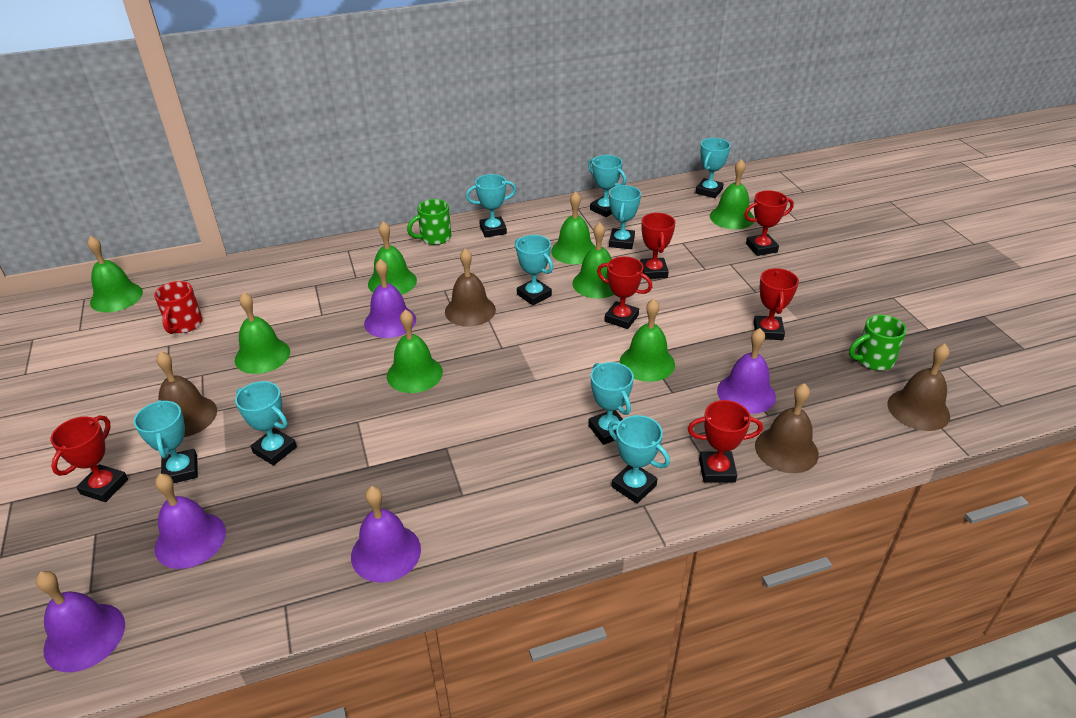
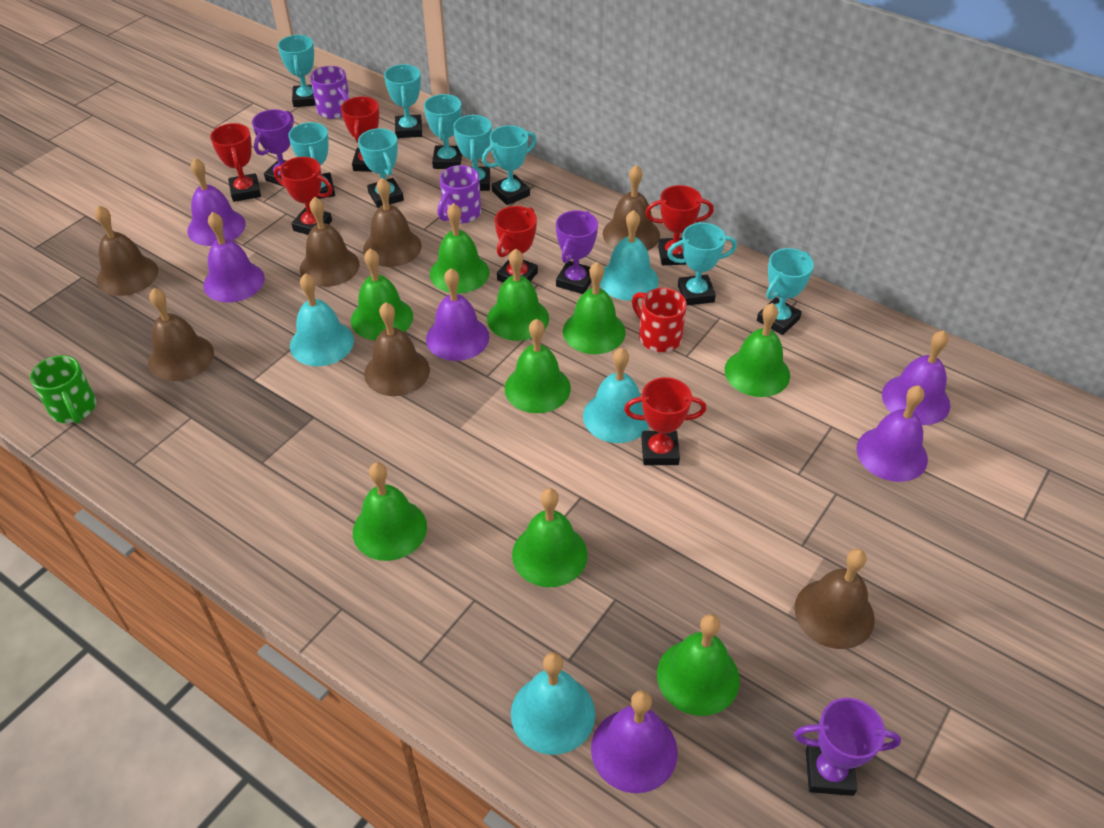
brown bell: [156,351,217,437] [445,248,496,327] [755,383,819,473] [887,344,950,431] = 4 -> [95,206,158,296] [148,288,214,381] [300,197,359,287] [363,178,422,267] [364,302,430,396] [603,165,660,251] [795,549,875,649] = 7
green bell: [87,236,143,312] [235,292,290,374] [368,221,417,295] [387,309,443,393] [551,191,596,265] [572,222,615,298] [620,299,675,382] [710,159,754,229] = 8 -> [351,249,413,340] [353,462,427,561] [430,203,490,293] [487,249,549,341] [505,319,571,413] [512,488,588,587] [563,262,626,354] [657,614,740,716] [724,303,790,397] = 9
green mug: [407,199,451,245] [849,315,907,370] = 2 -> [30,355,96,424] = 1
purple bell: [36,571,125,672] [154,474,226,569] [351,486,421,583] [364,259,416,338] [717,328,776,414] = 5 -> [187,158,246,246] [203,212,265,302] [426,268,489,361] [591,690,678,793] [856,386,928,482] [882,330,950,425] = 6
purple mug: none = 0 -> [310,66,350,119] [437,165,481,223] = 2
purple trophy: none = 0 -> [252,109,294,187] [556,210,598,294] [794,698,901,796] = 3
turquoise bell: none = 0 -> [290,273,354,366] [511,652,595,755] [583,348,649,443] [600,210,659,301] = 4

